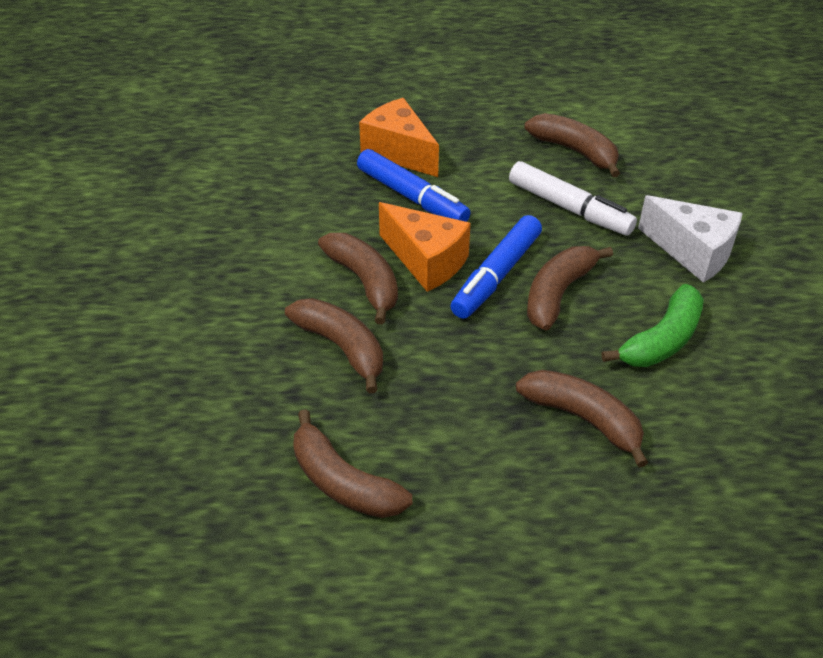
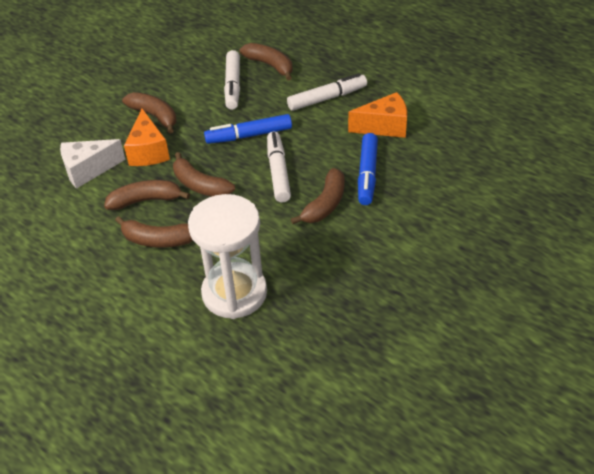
green banana: [602,284,704,367] = 1 -> none = 0
white hourglass: none = 0 -> [188,194,267,319] = 1
white marker: [509,161,637,235] = 1 -> [224,50,240,110] [267,132,291,202] [287,73,367,111] = 3

